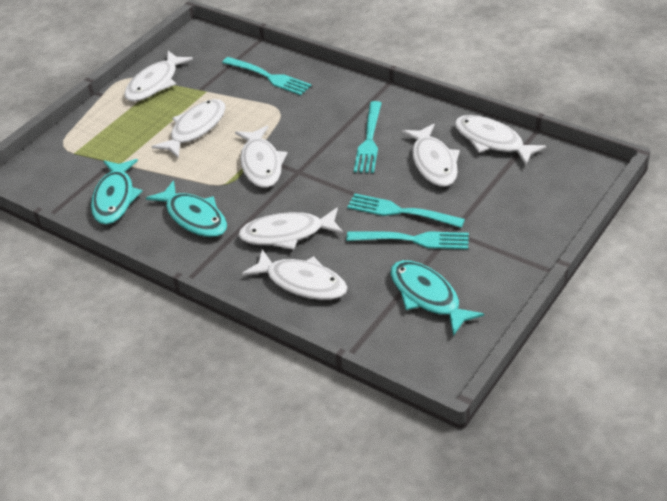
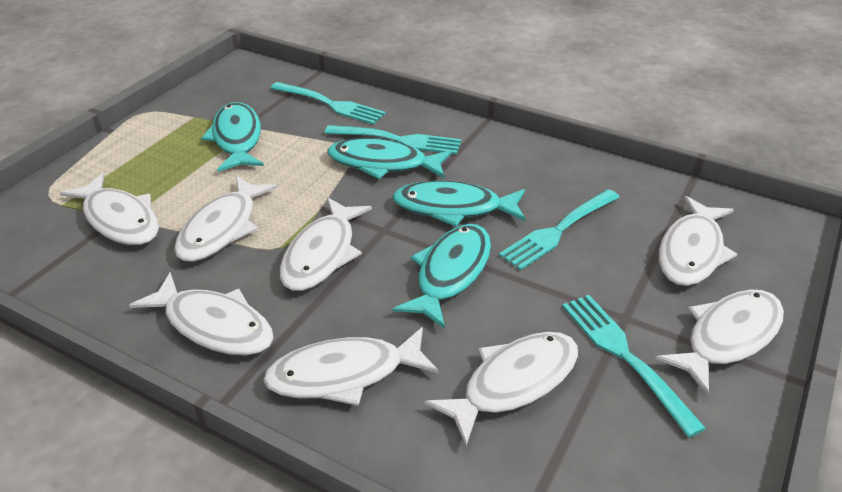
turquoise fish: [91,159,142,225] [146,180,227,237] [390,260,484,336] = 3 -> [201,102,264,172] [327,138,452,179] [392,181,526,227] [393,224,491,329] = 4
white fish: [124,51,193,102] [151,99,226,158] [235,126,287,188] [238,208,344,250] [242,250,347,300] [402,124,460,186] [455,115,546,165] = 7 -> [60,173,159,245] [129,272,274,355] [174,176,278,262] [263,327,439,406] [280,197,372,291] [424,332,578,446] [655,290,784,395] [659,196,738,286] = 8

